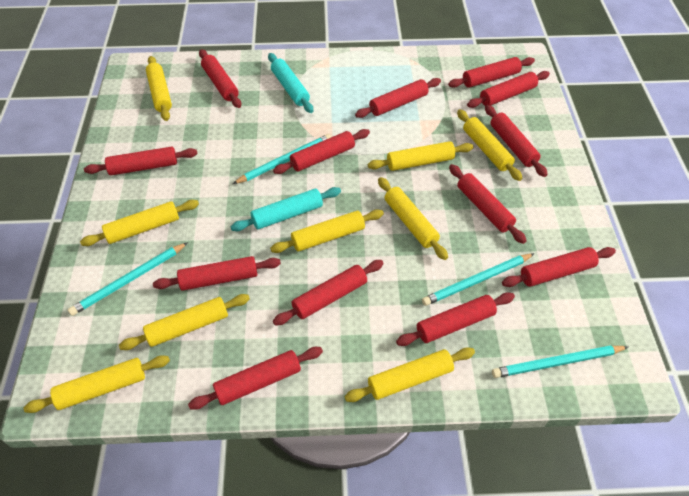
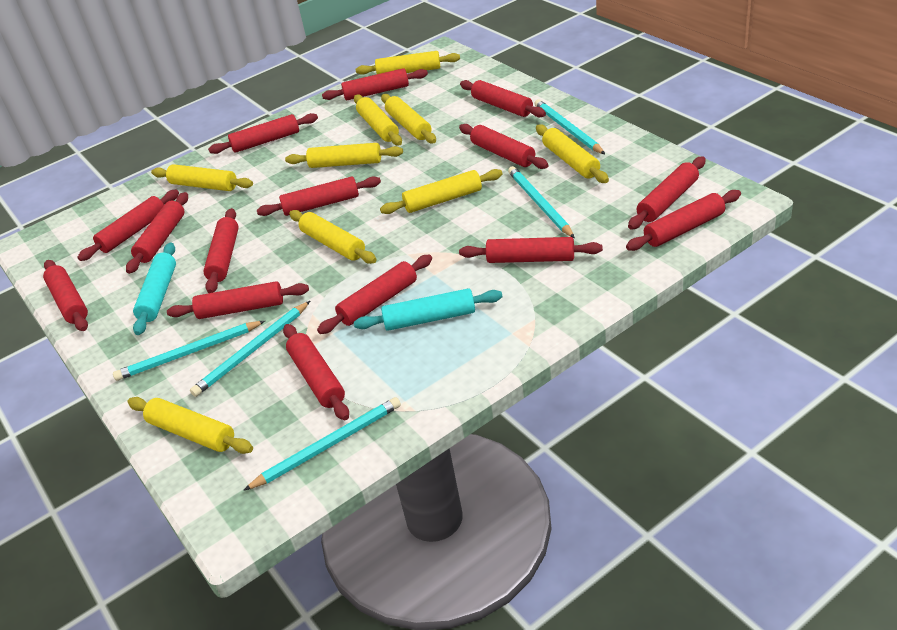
red rolling pin: [84,147,197,175] [153,256,281,291] [188,347,323,410] [199,49,241,108] [273,129,370,174] [273,260,384,326] [355,78,441,118] [396,292,515,346] [448,57,535,88] [449,164,527,244] [467,71,550,108] [485,105,548,177] [502,247,616,287] = 13 -> [43,260,88,331] [77,190,179,261] [126,192,188,274] [167,281,309,319] [203,208,239,293] [208,113,318,154] [257,176,381,216] [283,324,349,420] [317,255,432,334] [322,68,428,100] [459,124,549,169] [459,237,603,263] [460,80,546,118] [626,190,741,251] [628,157,706,230] = 15
turquoise pencil: [68,242,188,316] [233,134,331,184] [422,253,535,306] [492,345,628,378] = 4 -> [113,321,265,381] [190,301,310,397] [243,397,401,491] [508,166,575,238] [534,99,605,154] = 5

